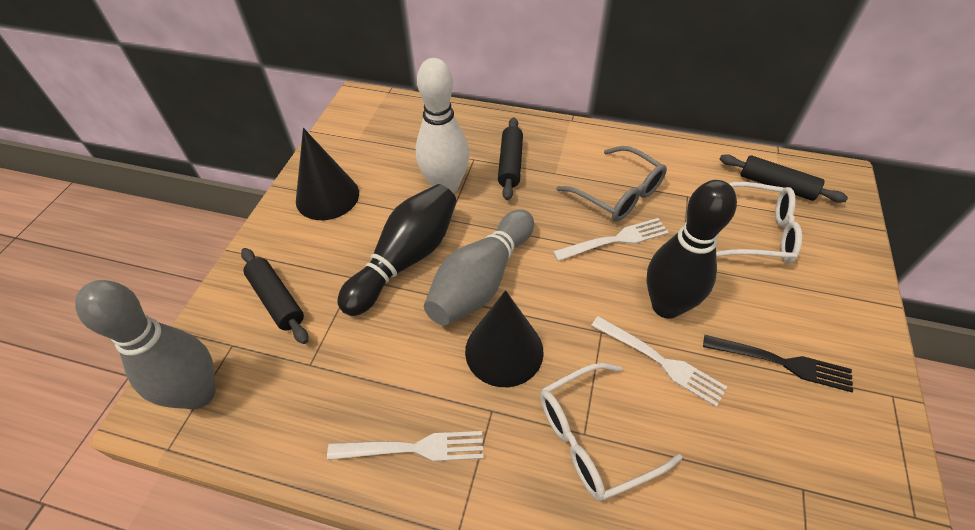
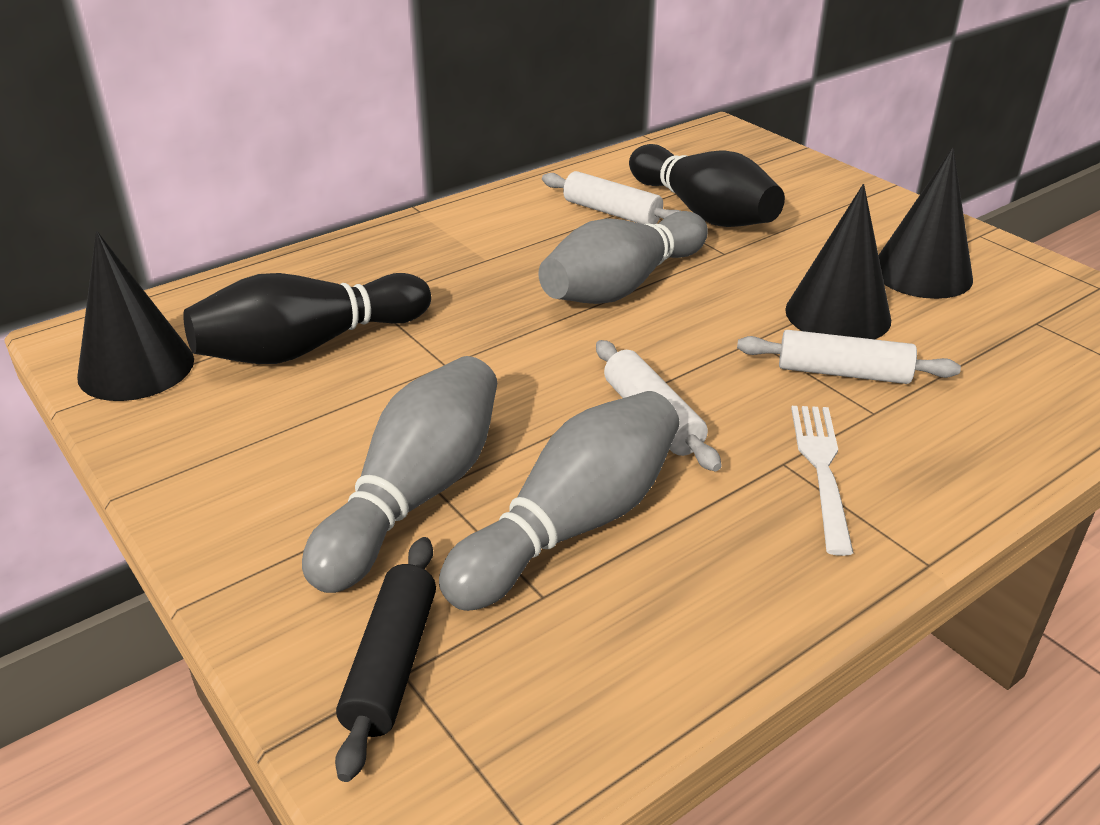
black cone: [296,128,359,220] [465,290,544,387] = 2 -> [77,231,194,401] [785,184,891,339] [878,148,973,299] = 3
black fork: [703,335,853,392] = 1 -> none = 0
black rolling pin: [241,248,308,344] [498,117,523,200] [719,154,848,203] = 3 -> [335,537,436,782] = 1
grey bowling pin: [75,280,216,409] [424,209,534,325] = 2 -> [302,356,497,593] [439,391,679,611] [538,211,708,304] = 3
grey glasses: [556,146,667,221] = 1 -> none = 0
white bowling pin: [416,58,469,194] = 1 -> none = 0
white fork: [327,431,483,461] [553,218,669,261] [591,316,727,407] = 3 -> [791,406,853,556] = 1
white glasses: [540,363,683,501] [716,182,802,263] = 2 -> none = 0
white rolling pin: none = 0 -> [542,171,680,224] [596,340,722,471] [737,330,961,384] = 3

